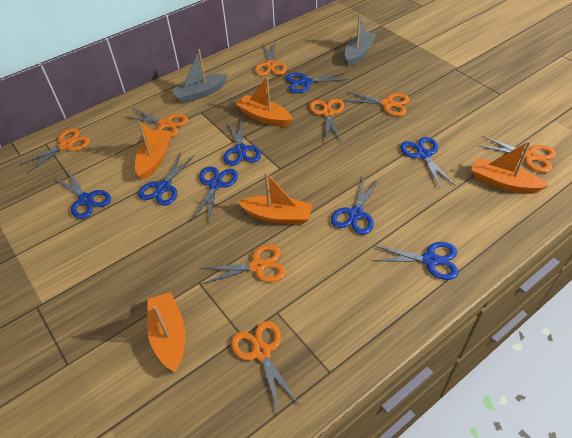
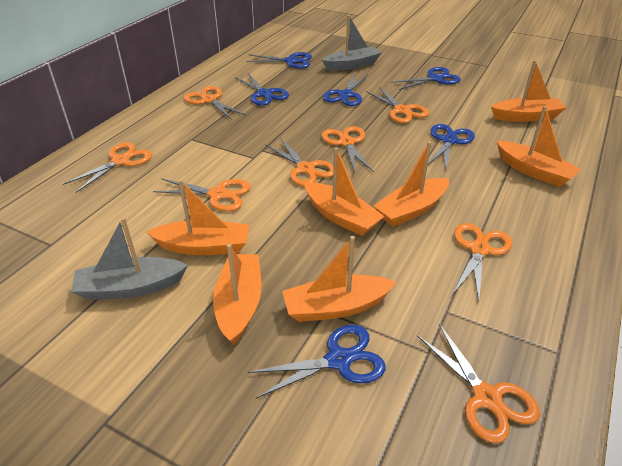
blue scissors: [54,170,111,219] [138,153,195,206] [191,166,238,223] [223,118,261,166] [286,73,349,93] [331,179,379,235] [371,242,459,280] [400,137,455,188] = 8 -> [234,73,289,106] [246,52,312,69] [247,325,386,398] [323,73,368,106] [391,67,461,90] [428,124,475,172] = 6
orange boat: [135,121,172,180] [147,292,186,372] [236,76,293,127] [238,172,313,225] [471,141,548,194] = 5 -> [146,179,249,255] [213,244,262,345] [282,236,396,322] [304,147,385,236] [374,141,449,227] [491,60,566,122] [497,106,582,187] = 7

